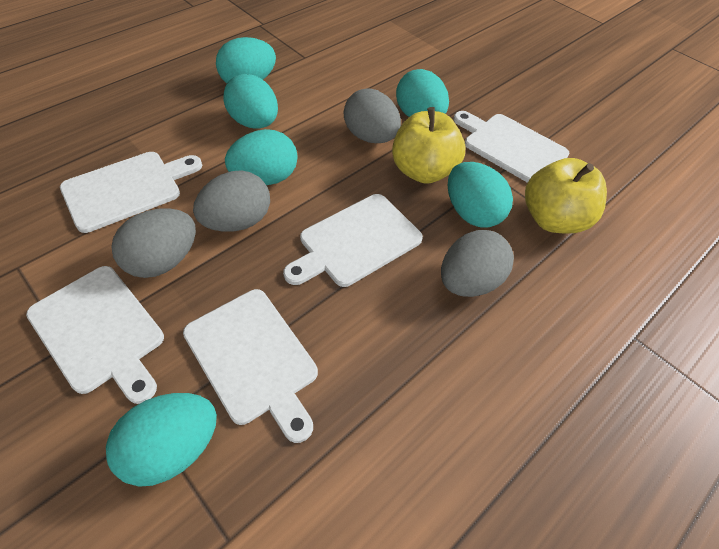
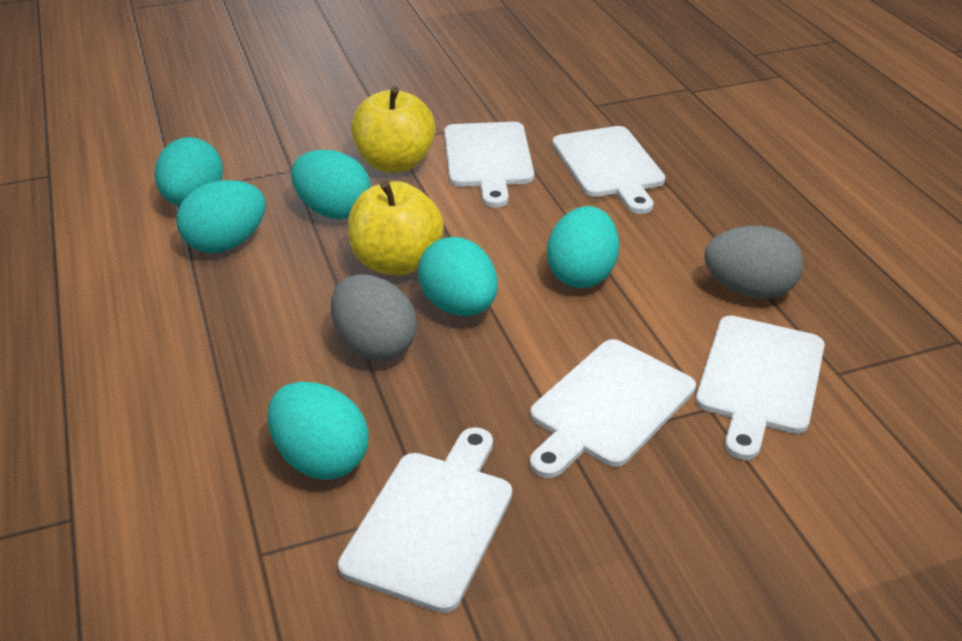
grey egg: [111,208,196,278] [193,170,270,232] [344,88,401,143] [441,230,514,297] = 4 -> [331,274,417,361] [704,226,803,299] = 2

